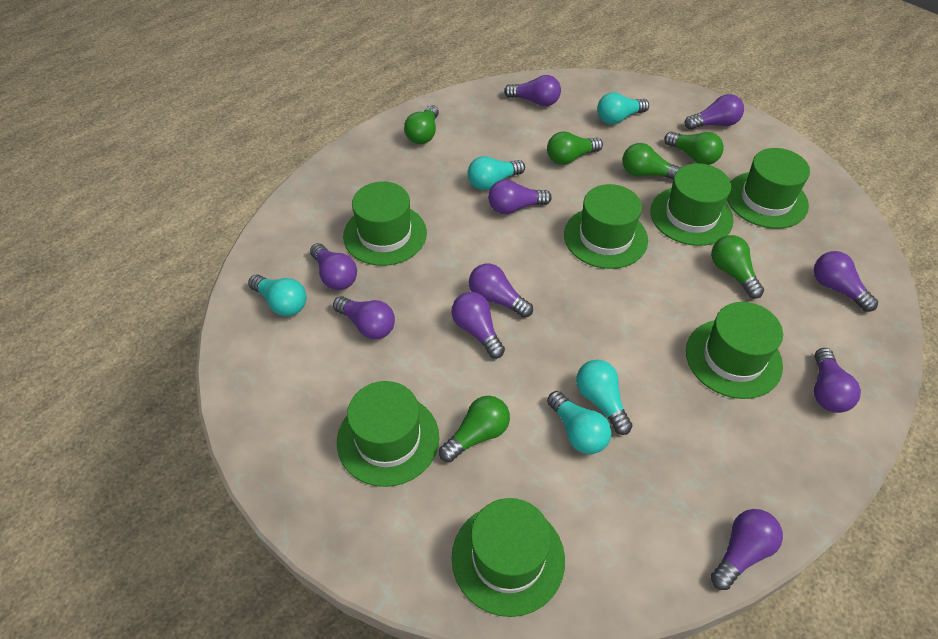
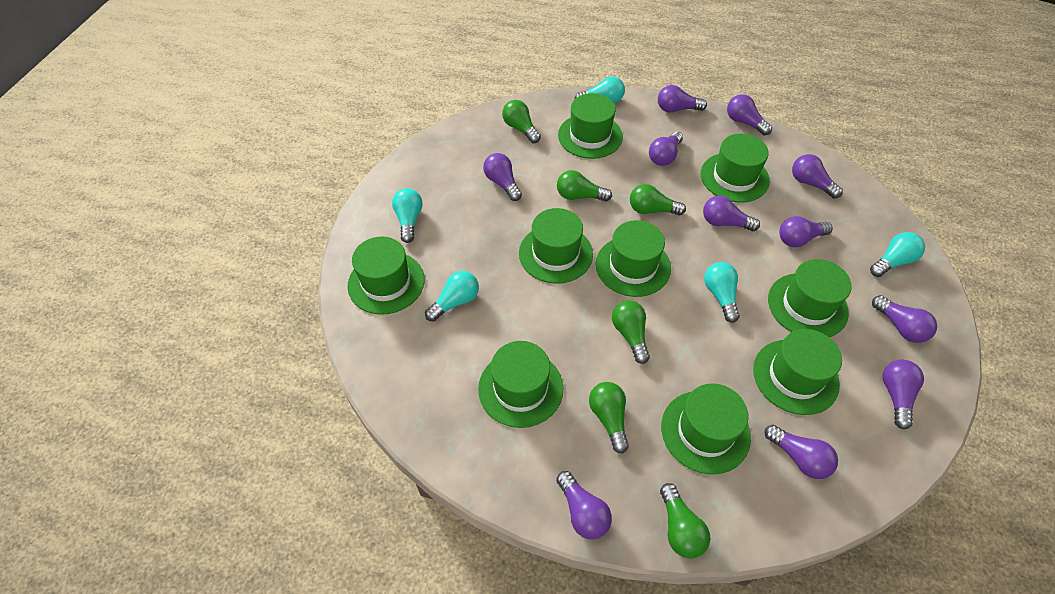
green hat: [337,381,439,487] [343,182,427,266] [452,498,565,617] [564,184,648,269] [650,163,734,246] [686,302,783,399] [727,148,810,229] = 7 -> [347,237,425,315] [478,341,563,428] [519,208,593,284] [558,93,623,159] [596,220,671,297] [661,383,751,475] [701,134,770,203] [753,329,842,415] [768,259,852,337] = 9
purple light bulb: [310,243,357,290] [333,296,395,339] [452,292,505,358] [469,264,533,318] [488,179,552,214] [504,75,561,106] [684,94,744,130] [711,509,783,590] [814,251,878,312] [814,348,861,413] = 10 -> [483,153,522,201] [556,471,612,539] [649,131,683,166] [658,85,707,113] [703,196,760,231] [727,94,772,136] [764,425,838,479] [779,216,833,247] [792,154,843,199] [872,295,937,343] [883,360,924,430] = 11

